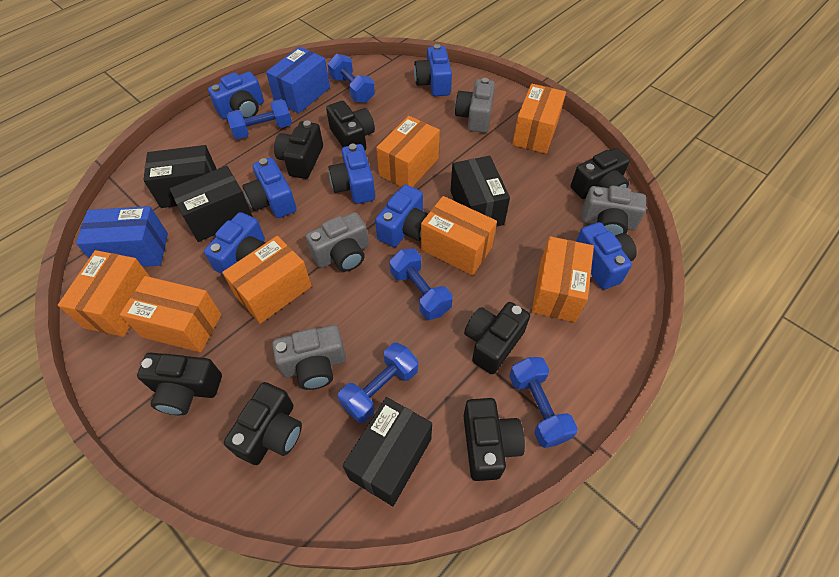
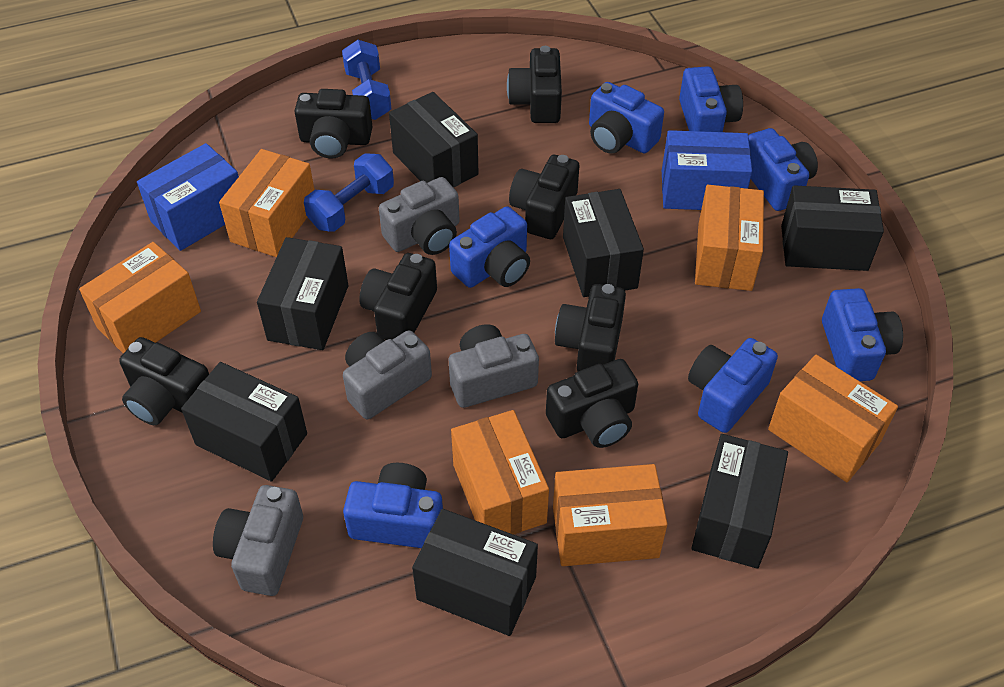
black box: [143,145,217,208] [170,166,253,242] [342,397,432,506] [450,156,510,227] = 4 -> [181,362,307,482] [257,237,348,350] [389,92,479,187] [412,509,538,636] [563,189,644,297] [691,434,788,569] [781,185,884,271] = 7
blue dumbbell: [226,99,292,139] [328,54,375,103] [338,342,418,423] [389,248,453,320] [509,357,578,448] = 5 -> [304,153,394,232] [342,40,391,120] = 2
orange box: [58,250,150,337] [120,276,221,352] [222,236,312,324] [376,116,440,187] [421,196,497,275] [512,84,566,154] [532,236,594,322] = 7 -> [79,242,201,353] [219,149,314,257] [451,410,549,535] [553,464,667,566] [695,185,764,291] [768,355,898,482] = 6

